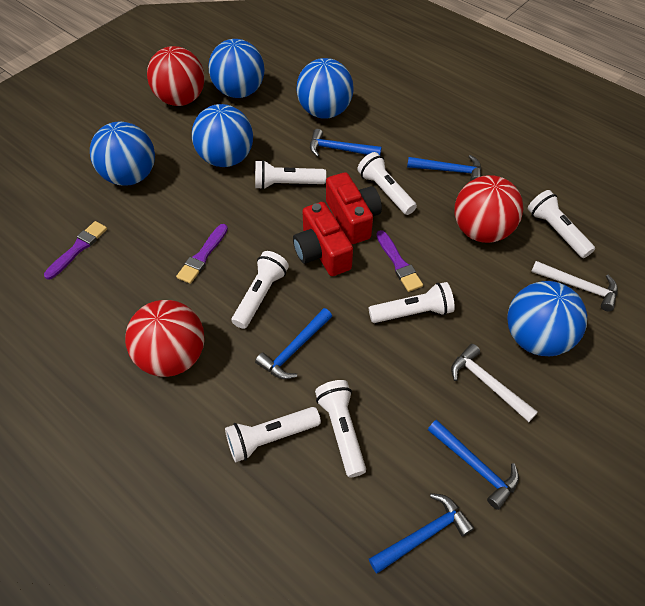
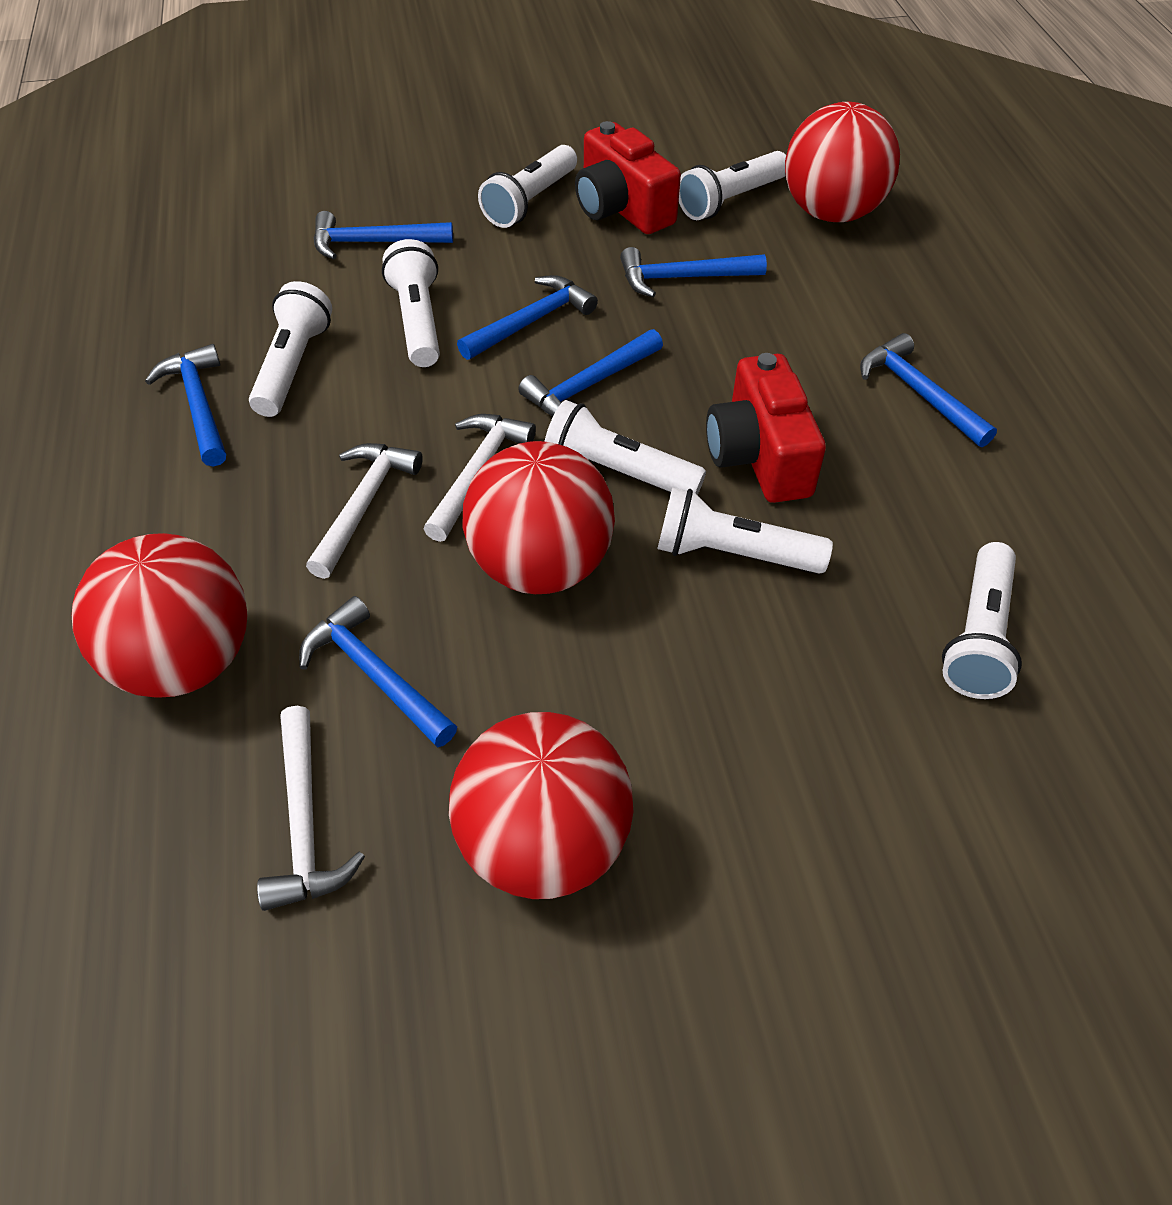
blue ball: [90,121,155,186] [192,104,253,167] [209,39,264,98] [296,58,354,119] [507,281,587,356] = 5 -> none = 0
blue hammer: [255,308,332,379] [310,129,382,157] [369,493,474,574] [407,155,482,181] [428,420,519,510] = 5 -> [145,344,226,467] [299,596,457,747] [313,211,453,259] [457,275,598,360] [518,329,663,416] [620,247,767,297] [860,333,997,447] = 7
purple brush: [44,221,107,280] [176,224,228,284] [376,230,423,292] = 3 -> none = 0
red ball: [125,300,205,377] [147,46,205,106] [454,175,523,243] = 3 -> [72,533,248,698] [449,712,634,899] [462,441,615,594] [785,102,900,222] = 4
white hammer: [451,344,538,422] [531,261,618,311] = 2 -> [257,706,365,911] [306,443,423,579] [424,414,536,542] = 3

